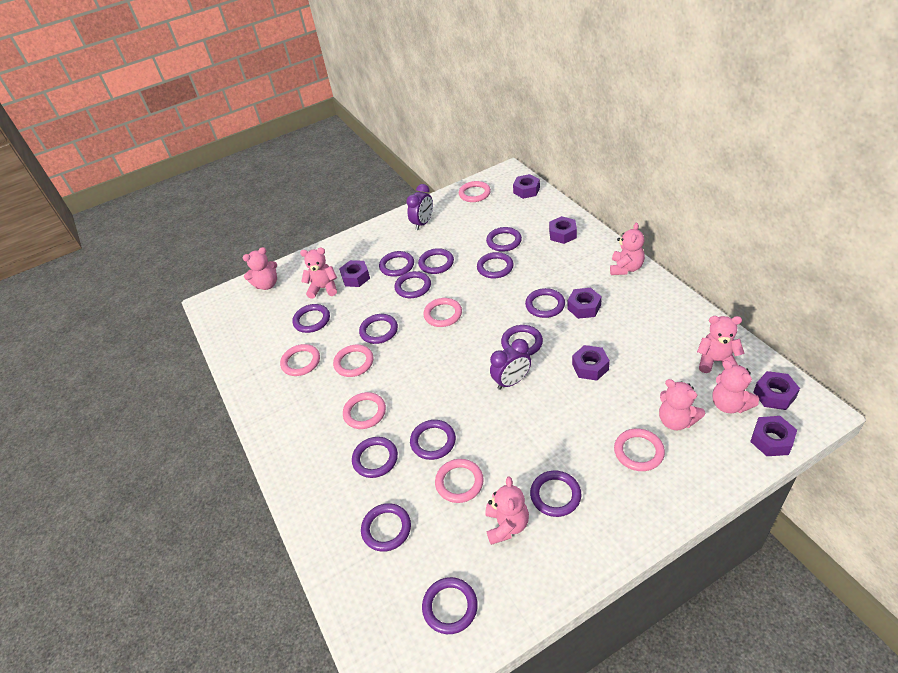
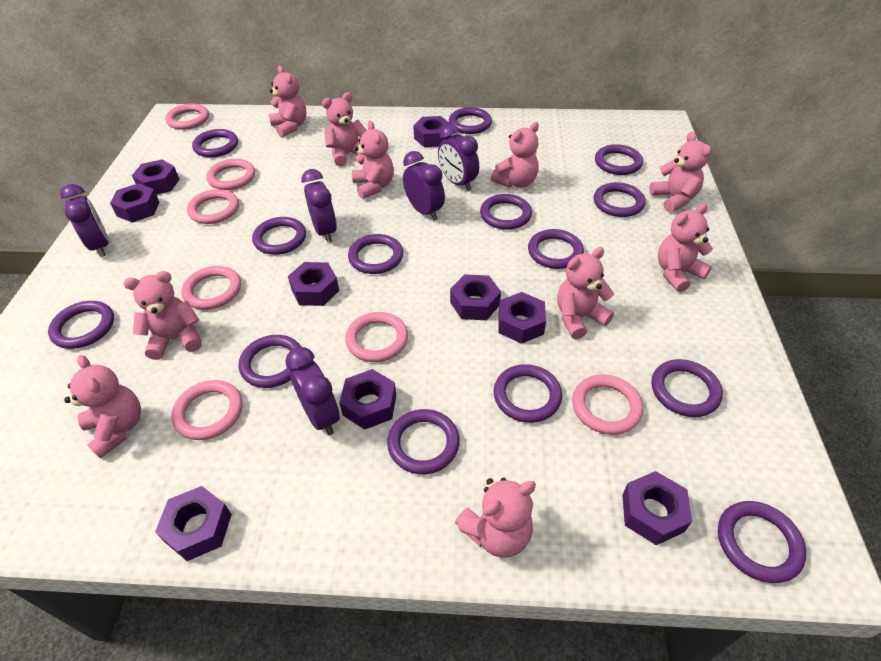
pink teddy bear: [243,247,277,290] [300,248,337,299] [485,476,529,545] [610,223,645,275] [659,379,705,430] [697,316,745,373] [712,360,759,413] = 7 -> [64,355,141,459] [124,271,202,360] [269,66,306,137] [322,92,367,167] [352,121,394,199] [455,478,536,558] [491,122,539,188] [557,247,614,339] [650,132,711,212] [658,203,713,292] = 10
purple clock: [406,184,433,230] [490,339,531,390] = 2 -> [60,184,109,257] [286,347,340,435] [301,169,337,243] [403,151,445,221] [438,124,479,191] = 5
purple nut: [339,260,370,287] [513,174,540,199] [549,216,577,244] [567,288,602,319] [572,345,610,381] [750,416,797,456] [754,371,800,410] = 7 -> [110,183,160,223] [132,160,180,195] [155,486,232,561] [288,262,339,306] [339,369,396,430] [413,116,451,147] [450,274,501,320] [499,292,546,344] [622,471,692,545] = 9

